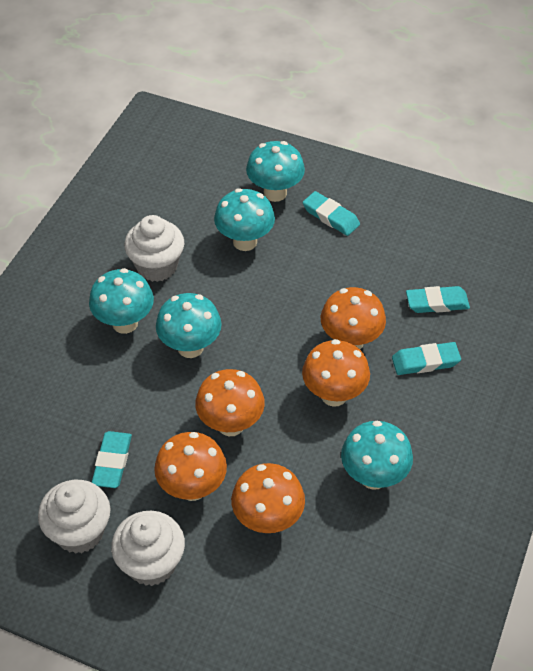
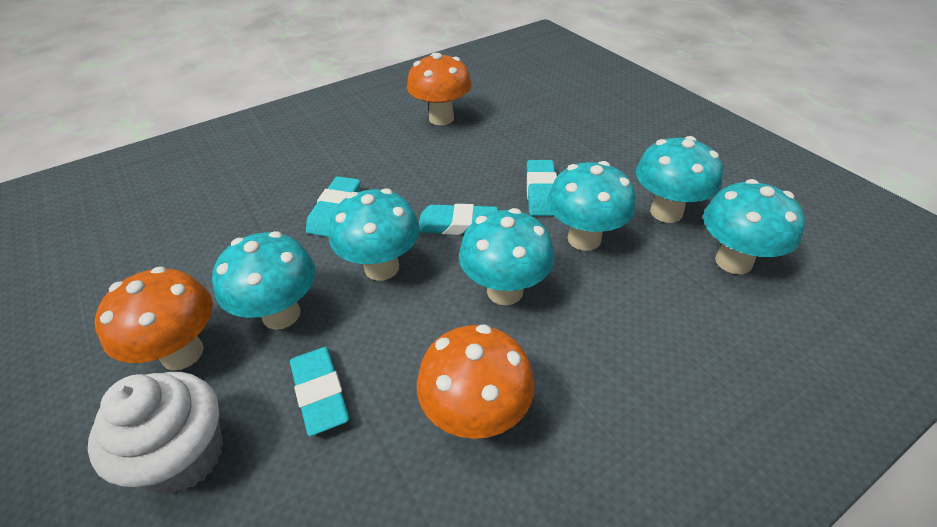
orange mushroom: [154,432,227,501] [195,369,265,436] [231,463,305,533] [302,339,370,407] [321,287,386,349] = 5 -> [95,266,213,371] [407,53,472,125] [417,324,535,439] = 3
turquoise mushroom: [89,268,154,334] [156,293,222,358] [214,188,275,251] [246,141,305,202] [341,421,413,490] = 5 -> [212,231,316,330] [329,188,420,281] [459,208,555,305] [547,161,636,251] [636,136,723,223] [703,179,805,274] = 6
white cupcake: [38,480,110,554] [111,511,185,586] [124,215,184,282] = 3 -> [88,372,223,494] = 1

